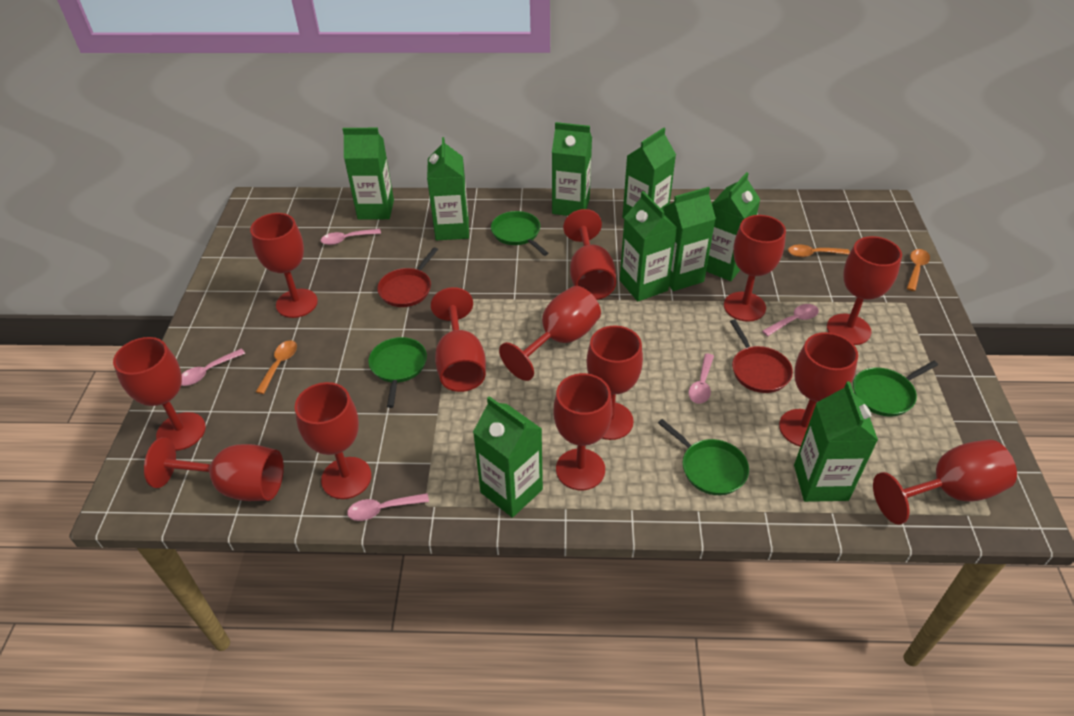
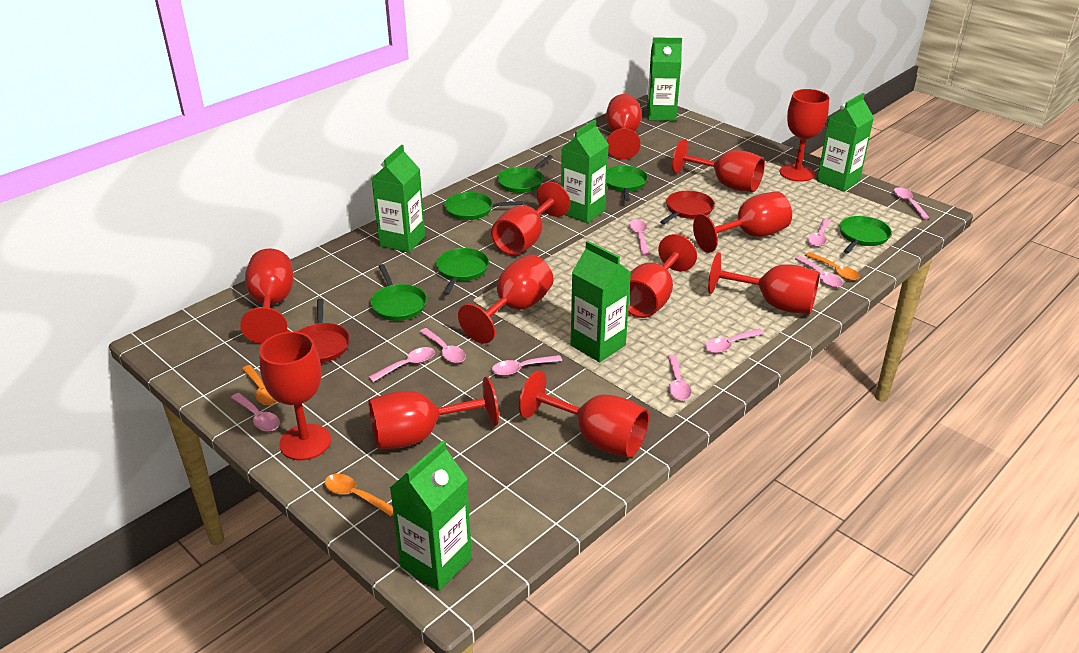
green carton: [343,128,394,219] [427,137,469,240] [473,396,543,518] [552,122,592,216] [620,191,677,302] [623,127,676,219] [663,187,716,291] [706,172,761,281] [794,381,878,502] = 9 -> [372,145,425,253] [390,440,472,591] [561,119,609,223] [571,241,631,362] [647,37,682,121] [817,93,874,192] = 6
green pan: [368,337,427,408] [491,211,548,256] [658,419,749,495] [853,361,938,417] = 4 -> [371,264,427,321] [436,248,489,295] [444,192,523,220] [497,155,553,193] [607,166,648,201] [839,216,892,254] = 6
pink spoon: [181,349,245,386] [321,229,381,245] [347,493,429,521] [688,353,714,404] [762,304,819,336] = 5 -> [231,393,280,432] [369,347,435,382] [419,328,466,363] [492,355,562,376] [629,219,649,255] [668,355,692,401] [705,329,764,353] [795,256,843,288] [807,219,831,247] [894,187,929,219] = 10
red goblet: [113,337,206,451] [144,437,284,501] [250,213,318,318] [295,382,372,499] [431,287,486,392] [499,286,601,381] [554,373,613,490] [563,209,616,300] [586,326,643,440] [724,215,786,322] [779,332,858,447] [827,236,902,345] [873,439,1017,525] = 13 -> [240,248,293,344] [259,332,331,460] [369,376,499,450] [458,254,553,344] [491,182,570,255] [519,370,649,458] [606,94,642,160] [628,234,697,318] [672,139,765,192] [693,192,792,253] [708,252,820,314] [780,89,829,182] = 12

